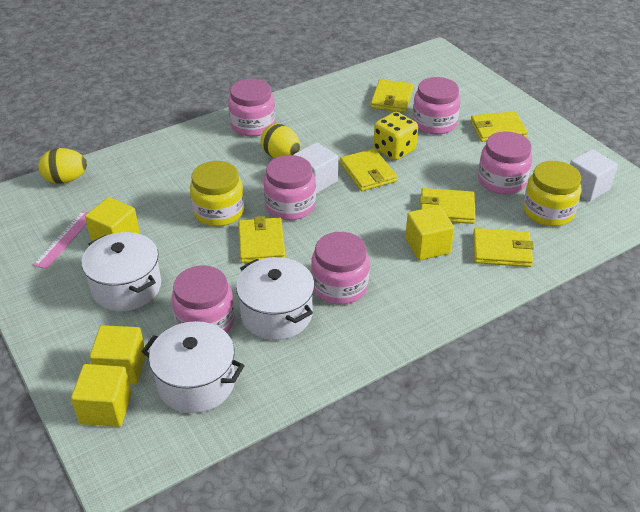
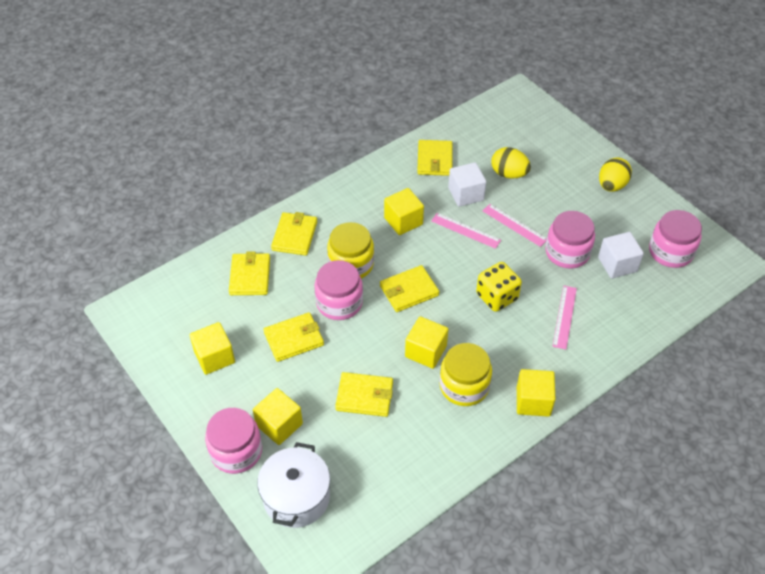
pink jar: [171,266,235,333] [228,79,275,136] [263,155,316,220] [311,232,370,304] [412,77,460,135] [478,131,532,194] = 6 -> [205,408,262,474] [314,260,363,320] [546,211,595,269] [649,210,702,268] = 4
pink ruler: [33,211,89,269] = 1 -> [431,213,501,249] [483,204,547,247] [552,286,577,350] = 3
white pot: [81,232,161,311] [142,321,245,413] [236,257,315,340] = 3 -> [257,442,330,528] = 1
yellow cube: [71,364,132,427] [85,197,140,242] [90,325,146,385] [405,206,454,260] = 4 -> [189,322,235,375] [253,388,303,445] [384,188,424,235] [405,316,448,369] [517,369,556,417] = 5

